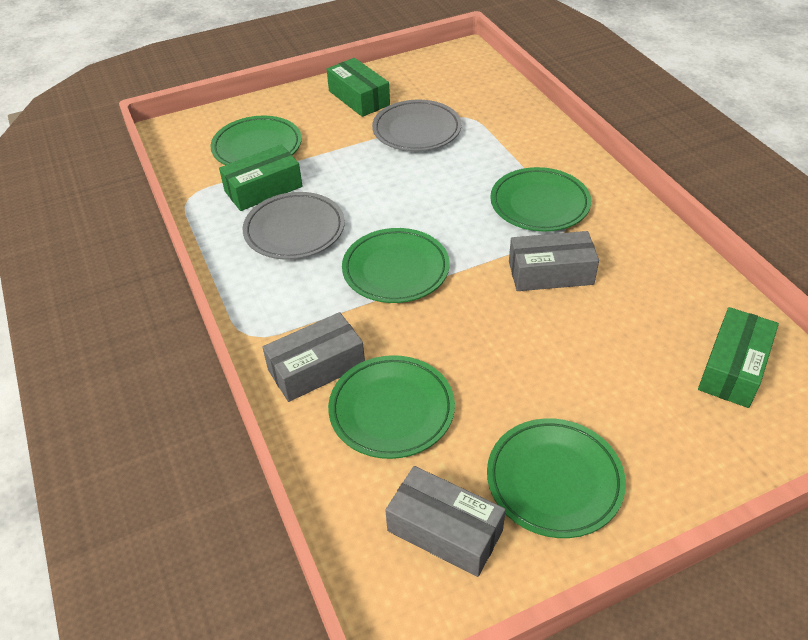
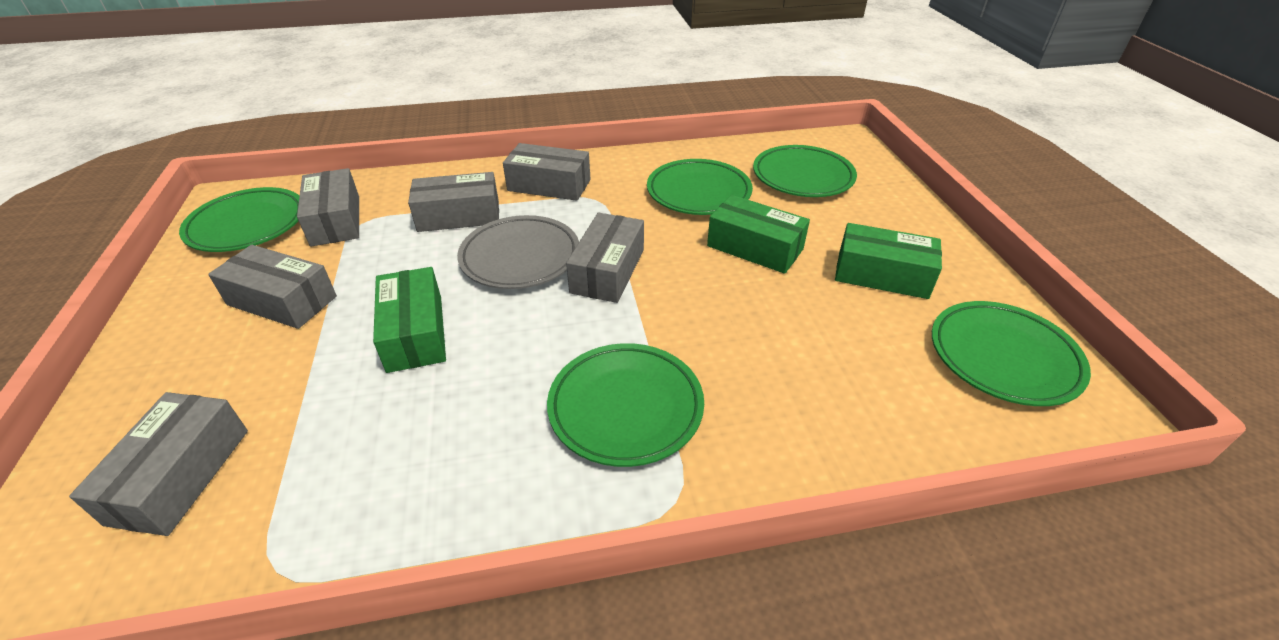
grey box: [262,312,365,402] [385,466,506,577] [509,231,599,291] = 3 -> [69,392,248,536] [208,245,337,329] [297,168,359,247] [408,172,499,232] [503,143,590,201] [566,213,644,303] = 6
grey plate: [243,192,345,260] [372,100,461,151] = 2 -> [457,215,579,289] = 1

